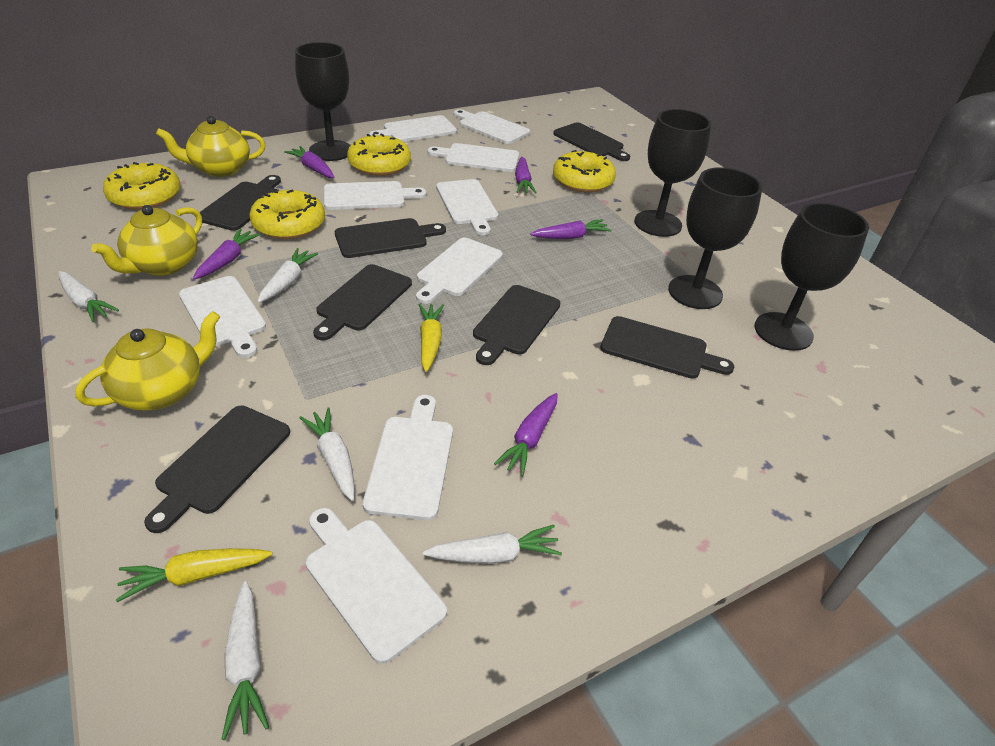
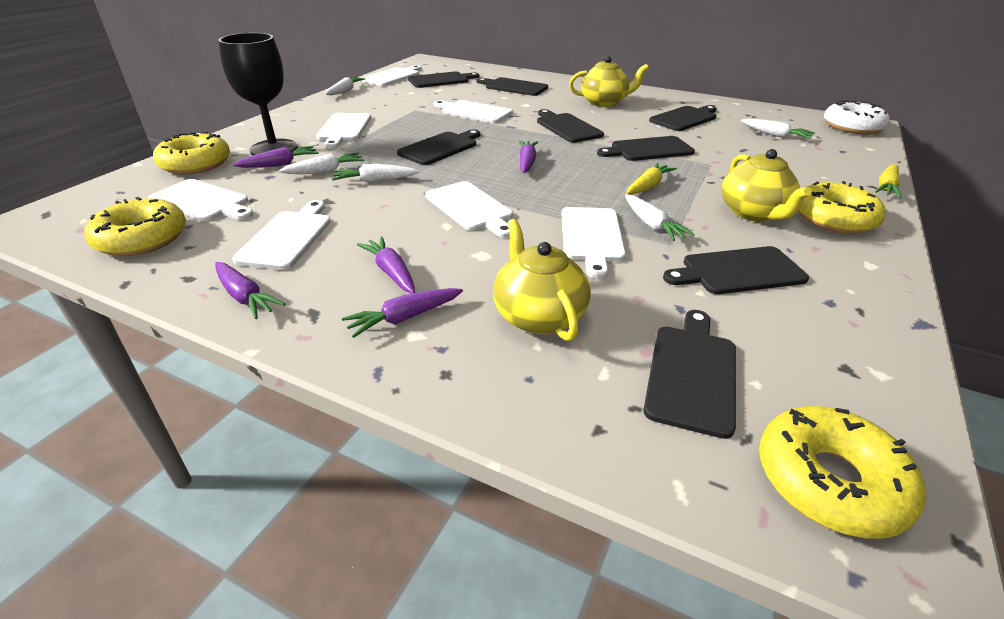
black cutting board: [144,406,290,533] [199,175,281,231] [313,264,412,340] [335,218,446,258] [473,285,560,365] [553,122,630,161] [600,316,734,379] = 7 -> [397,129,480,165] [408,71,480,88] [476,77,548,96] [537,109,604,143] [597,136,695,161] [643,310,736,439] [649,105,717,131] [663,246,809,294] = 8
black goblet: [295,42,350,161] [634,109,711,237] [668,167,762,309] [755,203,869,351] = 4 -> [218,33,297,155] = 1
white cutting board: [179,276,266,358] [306,508,447,664] [324,181,426,210] [363,395,453,520] [369,115,457,142] [416,238,503,304] [427,143,519,172] [436,179,498,235] [454,109,530,144] = 9 -> [148,179,253,221] [232,200,331,270] [316,113,371,149] [362,65,421,86] [425,181,513,238] [434,100,513,123] [562,207,626,279] = 7
white donut: none = 0 -> [824,100,890,135] = 1

